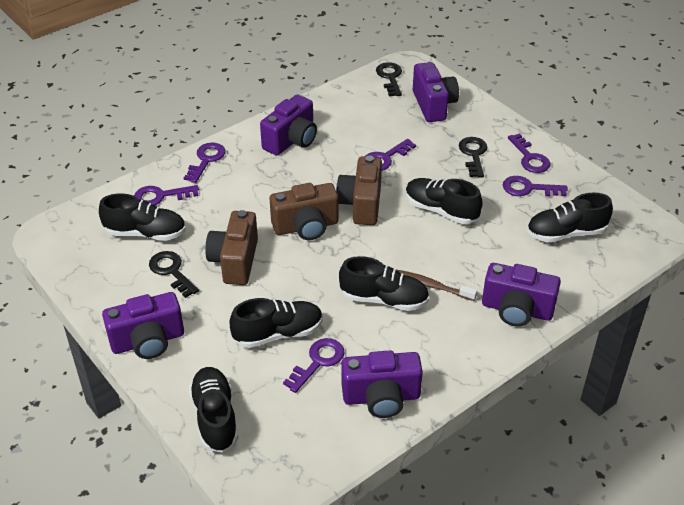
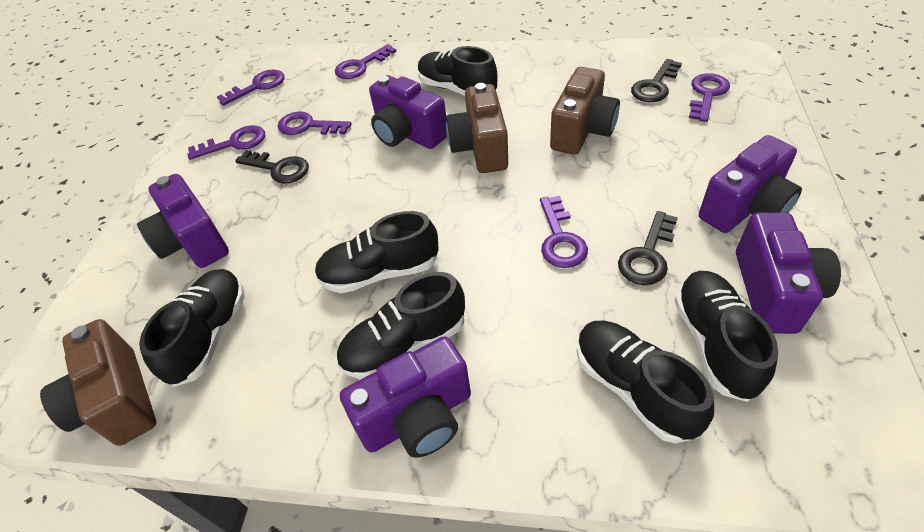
brown toothbrush: [395,269,477,301] = 1 -> none = 0

